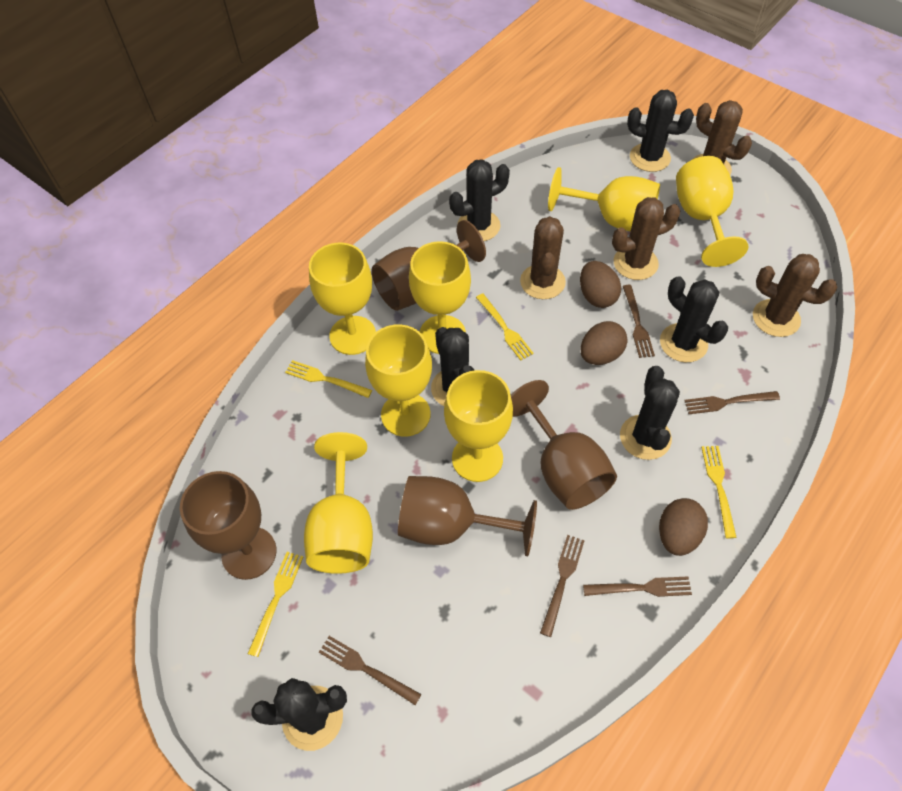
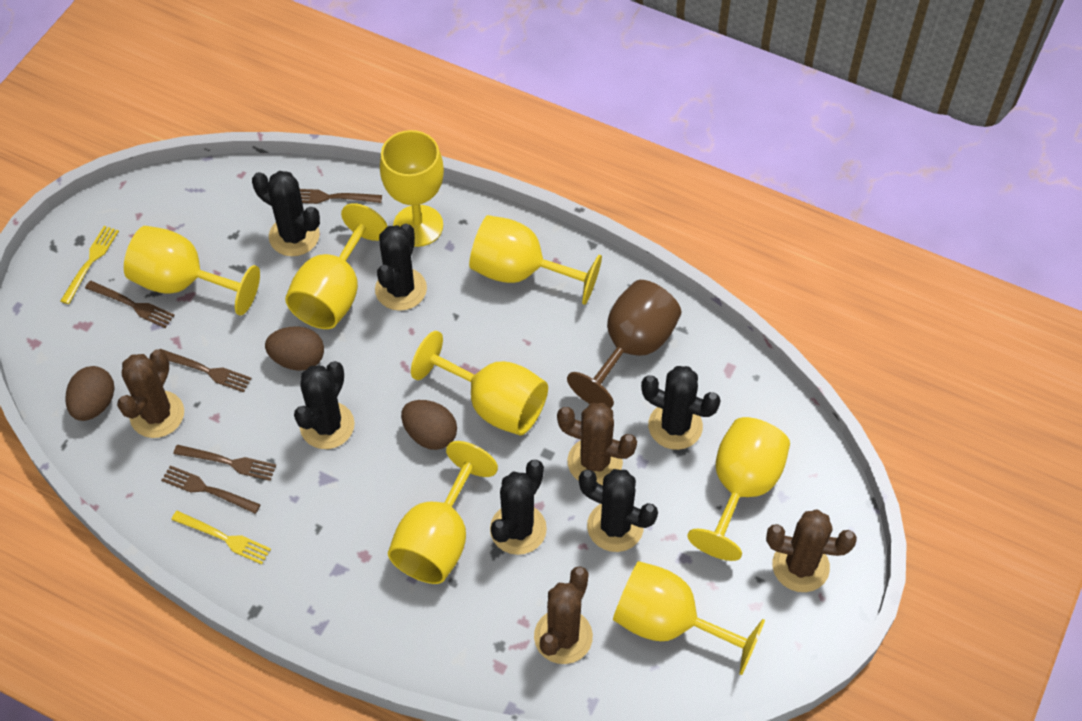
brown goblet: [180,471,277,580] [371,220,486,311] [398,476,537,556] [511,380,617,510] = 4 -> [567,280,681,408] = 1
yellow fork: [248,552,303,657] [285,360,372,398] [476,294,534,361] [701,446,737,538] = 4 -> [60,226,119,304] [171,511,271,565] = 2
yellow goblet: [304,432,373,574] [309,243,376,355] [365,324,432,437] [409,241,471,354] [444,370,513,482] [548,167,660,231] [676,156,749,267] = 7 -> [124,226,260,316] [285,203,388,329] [380,130,444,247] [388,441,498,584] [411,331,548,436] [469,215,602,305] [613,561,765,675] [687,417,790,561] = 8

